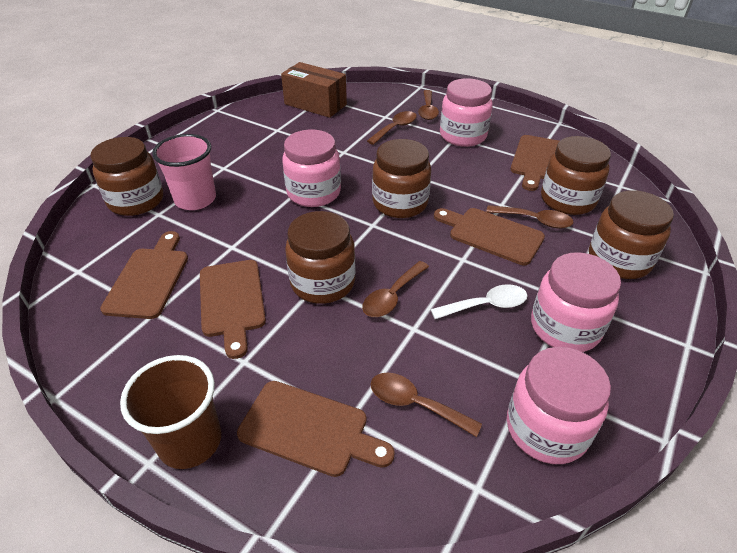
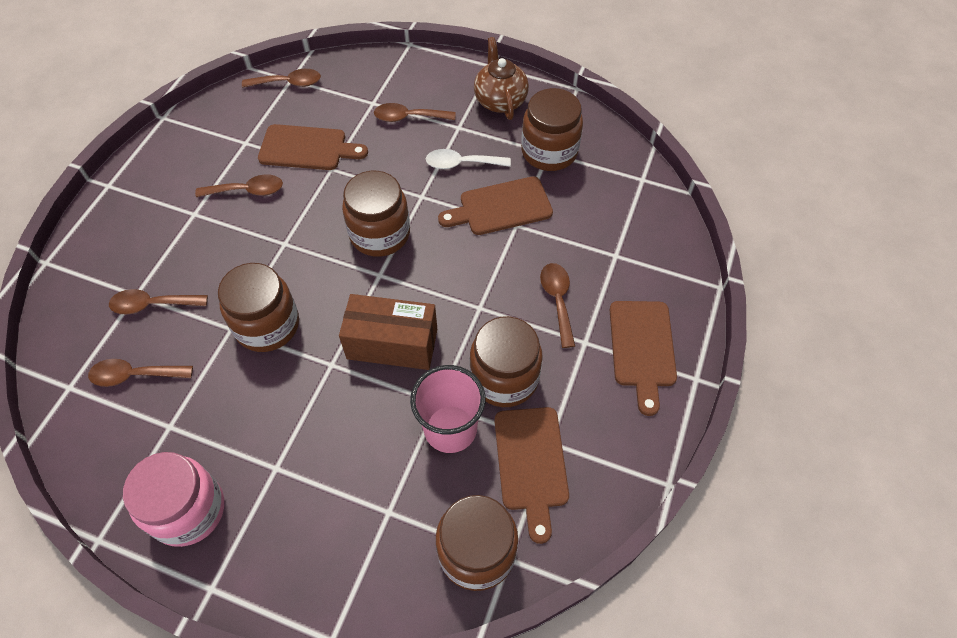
brown cup: [120,355,221,469] = 1 -> none = 0
brown cutting board: [100,231,188,319] [200,260,266,359] [237,381,395,477] [434,208,545,265] [510,135,560,191] = 5 -> [258,124,368,170] [438,176,553,235] [494,407,569,544] [610,301,677,416] = 4
brown spoon: [362,261,429,317] [367,111,417,145] [371,373,482,437] [418,90,439,120] [486,205,574,228] = 5 -> [88,359,193,387] [109,289,208,314] [195,174,283,197] [242,69,321,88] [374,103,456,122] [540,263,575,348] = 6
brown teapot: none = 0 -> [474,37,529,120] = 1
pink jar: [282,130,341,207] [440,78,493,147] [507,347,611,464] [531,252,621,352] = 4 -> [123,452,224,547] = 1

